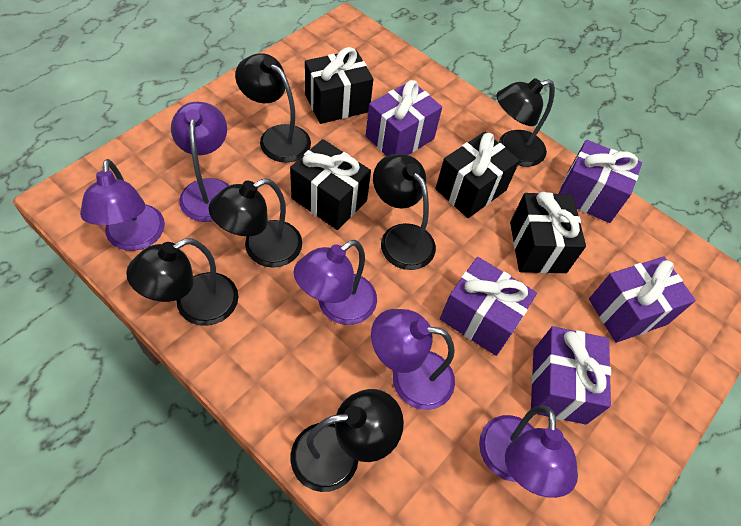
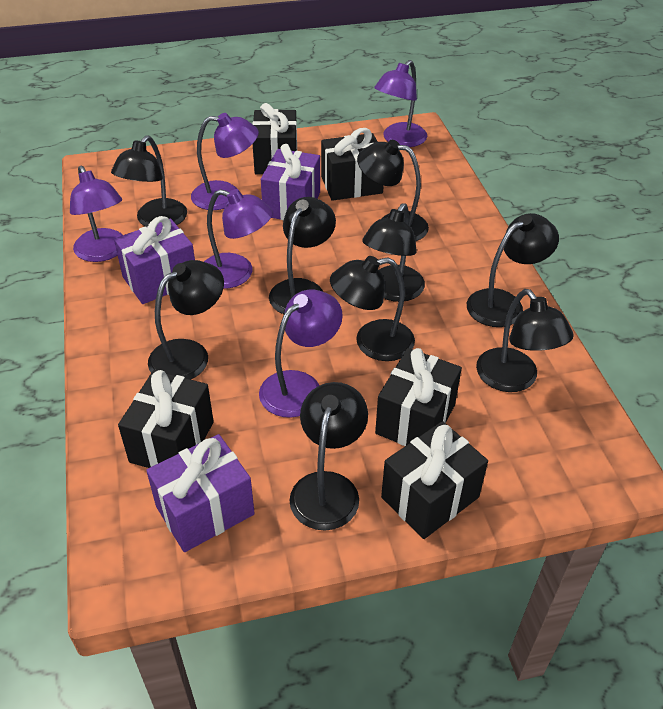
black gift: [290,139,371,230] [305,47,373,124] [435,132,520,218] [510,192,586,274] = 4 -> [118,370,214,468] [253,103,297,175] [321,128,383,201] [375,348,462,446] [381,421,488,539] = 5
black lamp: [126,238,238,326] [209,179,302,268] [235,53,311,163] [291,389,404,492] [373,154,436,270] [497,78,555,167] = 6 -> [111,135,187,227] [148,260,224,380] [269,197,336,314] [289,382,368,531] [330,256,415,361] [357,140,429,241] [362,203,425,302] [467,213,559,327] [476,289,574,392] = 9
purple gift: [366,80,442,156] [440,257,537,356] [531,326,611,425] [558,139,642,223] [589,257,696,343] = 5 -> [114,216,195,304] [146,434,255,552] [261,144,320,220] = 3

